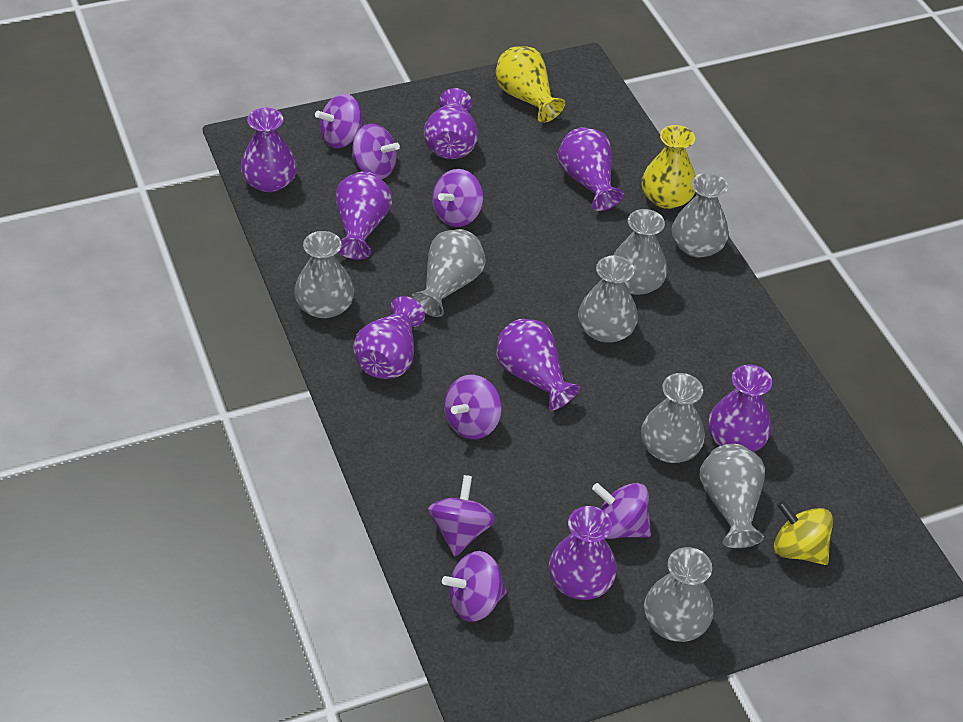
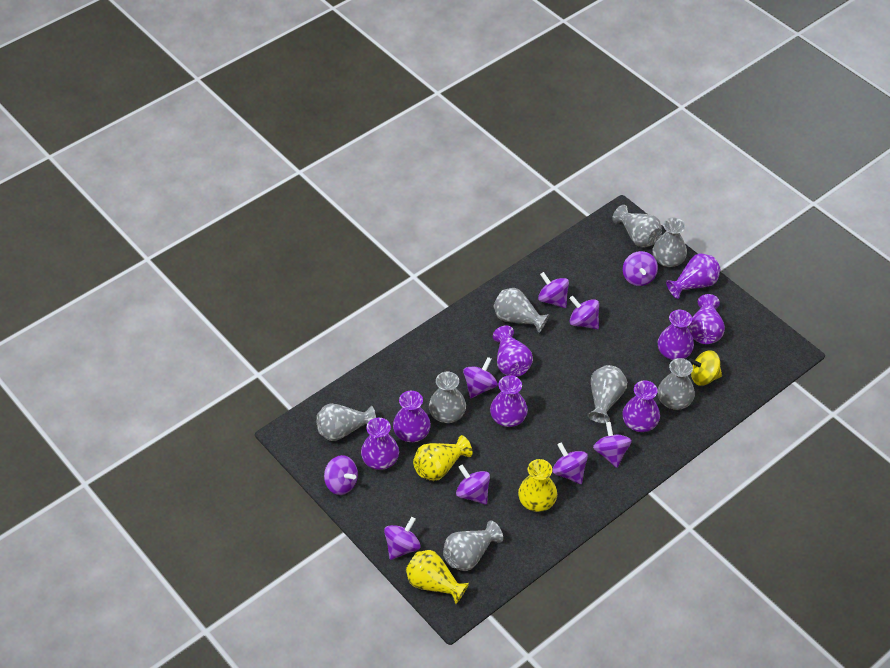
purple spinning top: [315,94,364,148] [351,124,400,179] [428,475,496,556] [432,169,483,227] [442,551,507,622] [444,375,502,439] [592,483,651,539] = 7 -> [324,455,358,495] [384,517,420,560] [456,465,490,505] [463,357,498,398] [538,272,569,308] [552,442,588,484] [569,296,599,329] [593,422,632,468] [623,251,658,286] = 9
yellow vase: [495,46,565,123] [641,125,695,209] = 2 -> [406,550,469,604] [413,435,472,481] [518,459,557,512] = 3

